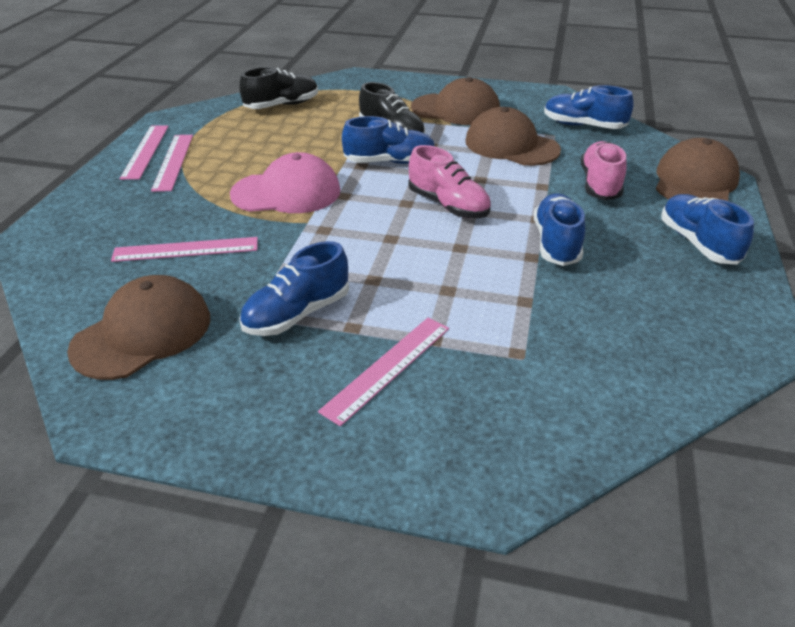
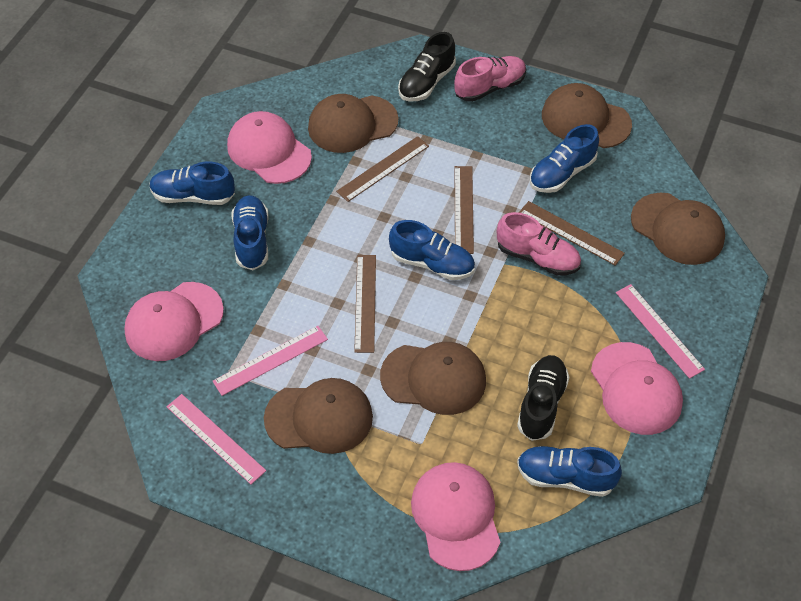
brown cap: [67,275,210,380] [411,77,500,125] [465,107,561,166] [656,138,740,201] = 4 -> [264,378,373,454] [308,94,398,153] [380,342,486,415] [542,83,632,148] [631,193,725,265] = 5
brown ruler: none = 0 -> [336,136,429,202] [354,255,376,353] [454,166,474,254] [519,201,625,266] = 4
pink cap: [230,152,340,213] = 1 -> [124,282,224,361] [227,111,312,184] [411,462,500,571] [591,342,683,435] = 4
pink ruler: [111,237,258,262] [120,125,169,180] [151,135,193,192] [318,318,449,426] = 4 -> [167,394,266,484] [212,326,328,396] [616,284,705,379] = 3

